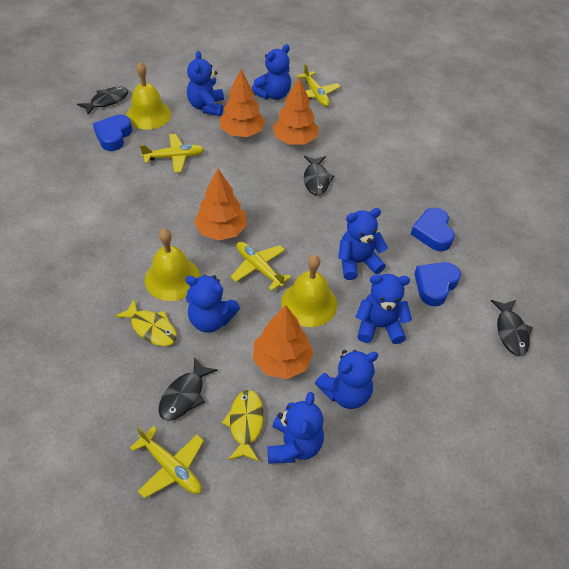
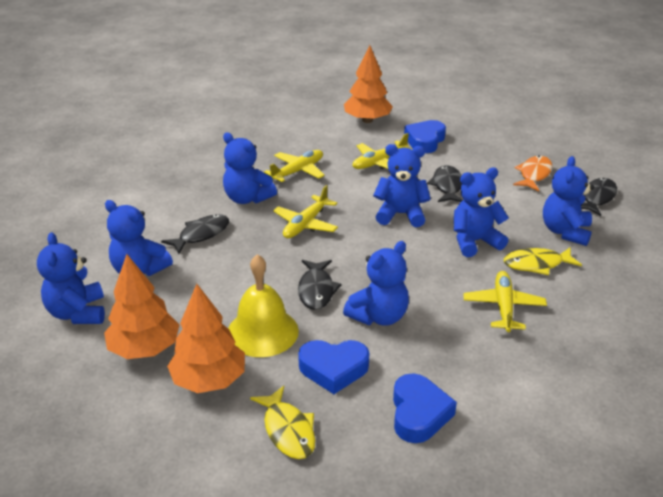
orange fish: none = 0 -> [513,156,552,191] = 1
orange tree: [194,169,247,241] [220,69,265,137] [253,305,314,379] [273,77,319,145] = 4 -> [104,254,180,359] [167,284,245,393] [344,45,393,123] = 3
yellow bell: [126,62,171,130] [145,228,200,301] [281,255,337,327] = 3 -> [228,254,299,357] = 1

